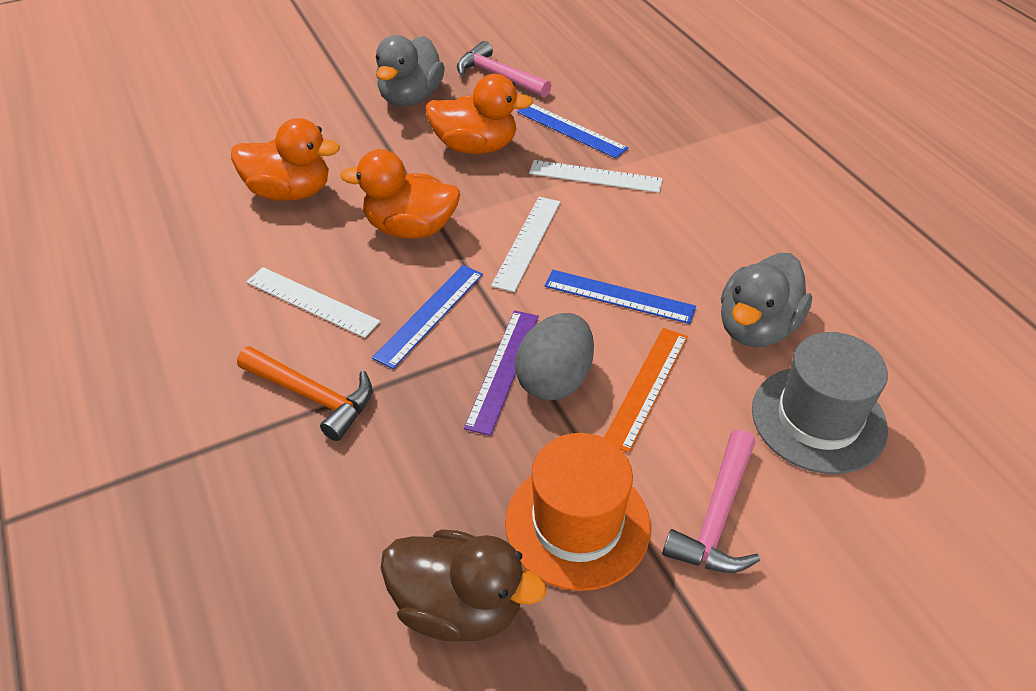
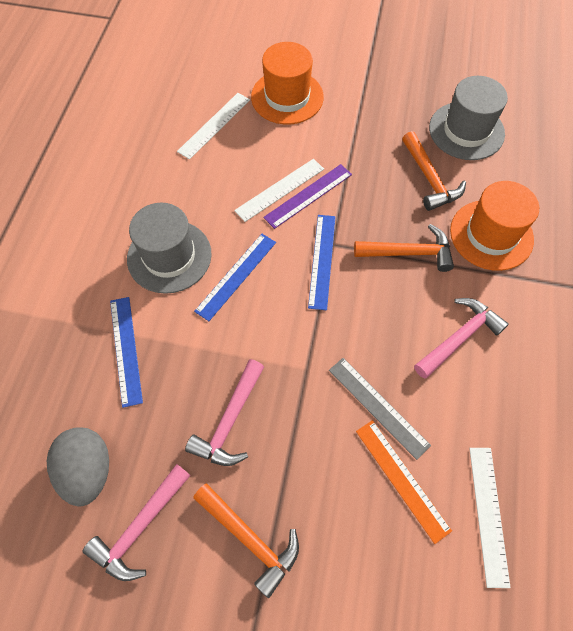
brown duck: [381,529,546,642] = 1 -> none = 0
grey duck: [376,35,445,107] [721,253,812,347] = 2 -> none = 0
grey hat: [752,332,888,474] = 1 -> [127,203,212,294] [429,76,508,160] = 2
grey ruler: none = 0 -> [329,358,431,460] = 1
orange duck: [231,118,340,201] [340,149,460,239] [426,74,533,154] = 3 -> none = 0
orange hammer: [237,346,372,441] = 1 -> [193,483,299,598] [354,224,454,272] [402,131,466,211] = 3
orange hat: [505,433,651,591] = 1 -> [251,42,324,124] [450,181,539,271] = 2
pink hammer: [457,41,552,98] [662,430,760,573] = 2 -> [83,464,191,581] [185,359,264,466] [414,298,509,379] = 3

